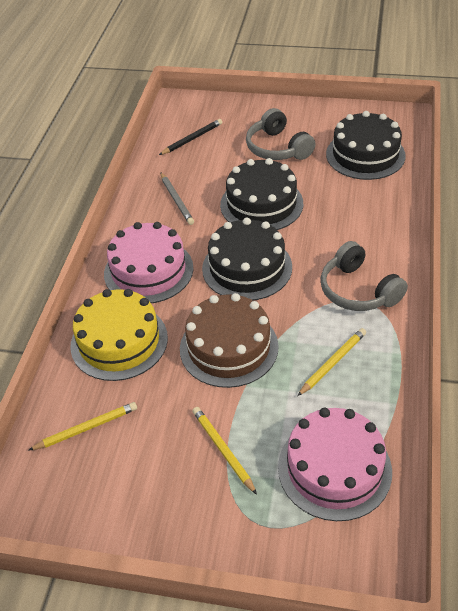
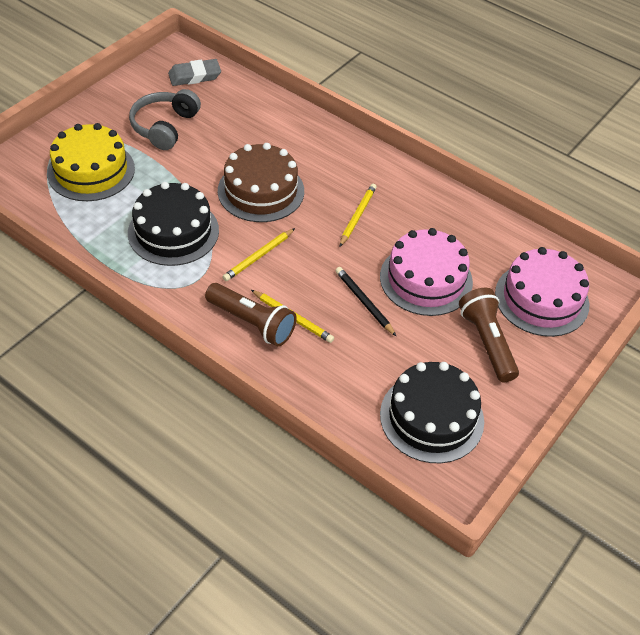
black cake: [202,218,292,300] [220,158,303,230] [326,111,406,180] = 3 -> [128,182,219,266] [380,362,484,463] = 2
brown flashlight: none = 0 -> [205,283,297,347] [459,288,519,382] = 2
grey eraser: none = 0 -> [168,59,221,86] = 1
grey headphones: [246,108,316,160] [321,241,408,311] = 2 -> [129,89,201,150] = 1
grey pencil: [160,172,194,225] = 1 -> none = 0

